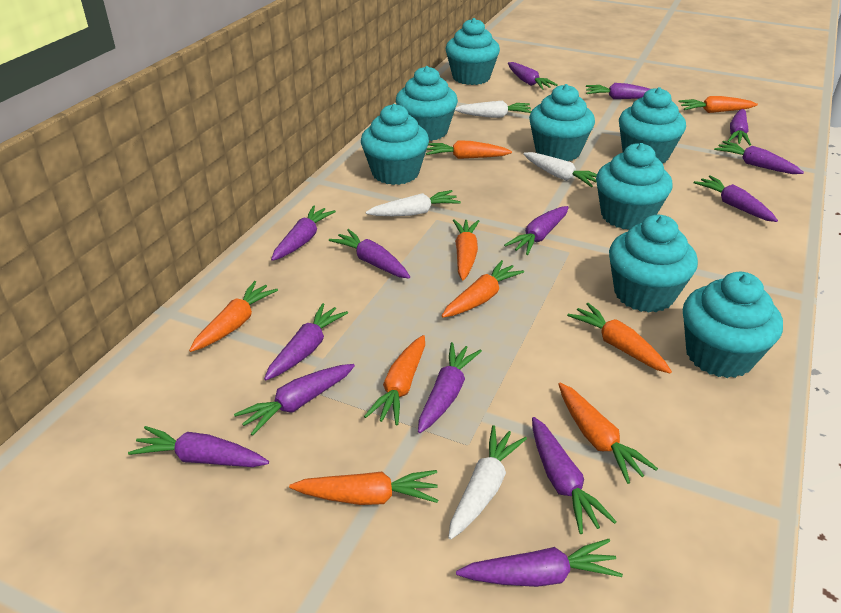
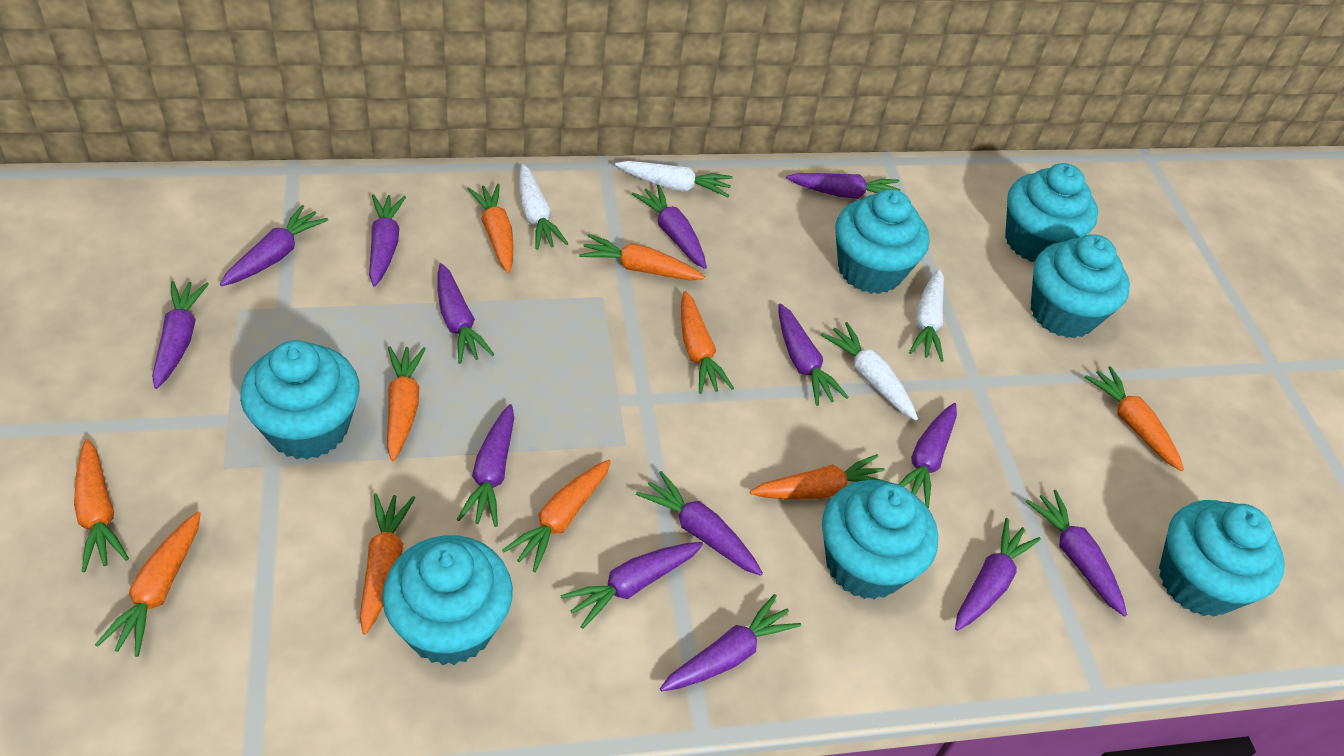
orange carrot: [189,281,278,352] [289,470,438,505] [364,335,425,426] [426,140,512,159] [442,260,524,318] [453,219,479,280] [558,383,658,484] [567,303,672,374] [678,96,758,113] = 9 -> [74,439,129,572] [95,512,201,657] [360,493,415,635] [387,346,426,461] [467,184,514,273] [502,460,611,572] [579,234,705,280] [681,291,734,394] [750,454,891,500] [1084,366,1184,471] = 10
turquoise cupcake: [361,104,429,185] [396,66,458,141] [446,18,500,85] [529,84,595,161] [596,143,673,230] [609,215,698,313] [619,87,686,163] [683,272,783,378] = 8 -> [240,340,360,459] [382,535,513,665] [822,480,938,600] [835,189,929,294] [1005,163,1098,262] [1031,234,1130,338] [1159,500,1285,617] = 7

